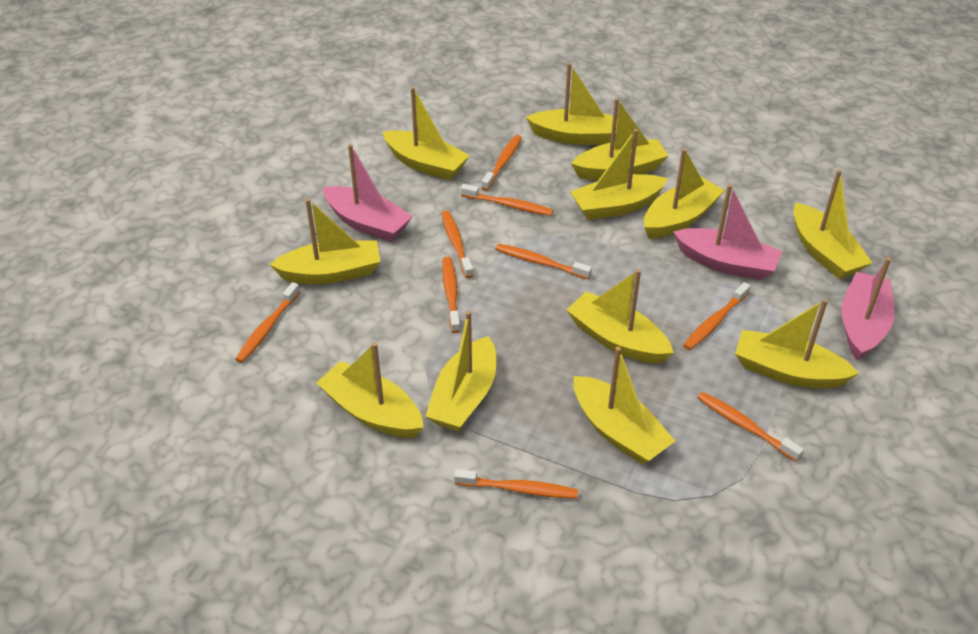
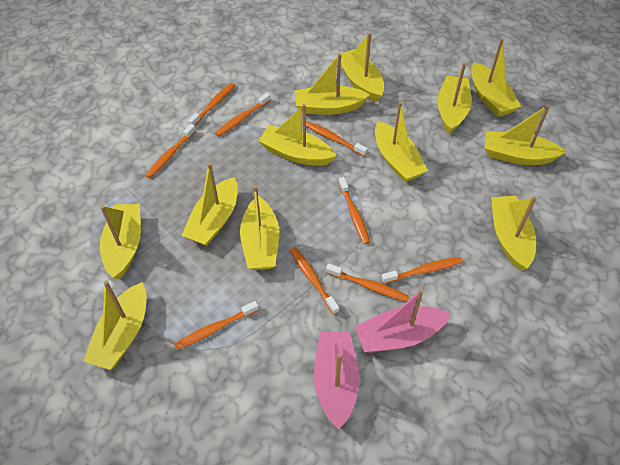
pink boat: [323,144,413,242] [673,184,782,280] [842,257,895,360] = 3 -> [314,331,360,430] [355,289,451,353] = 2

